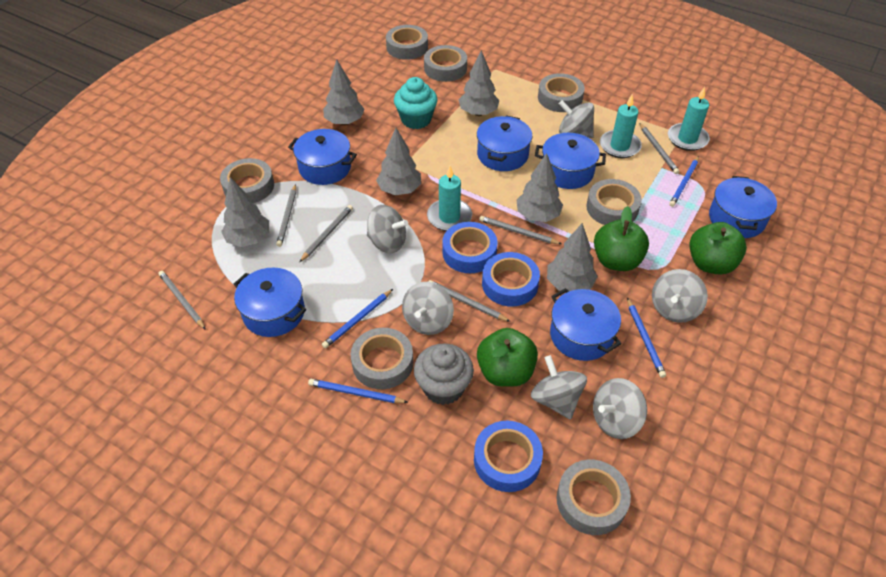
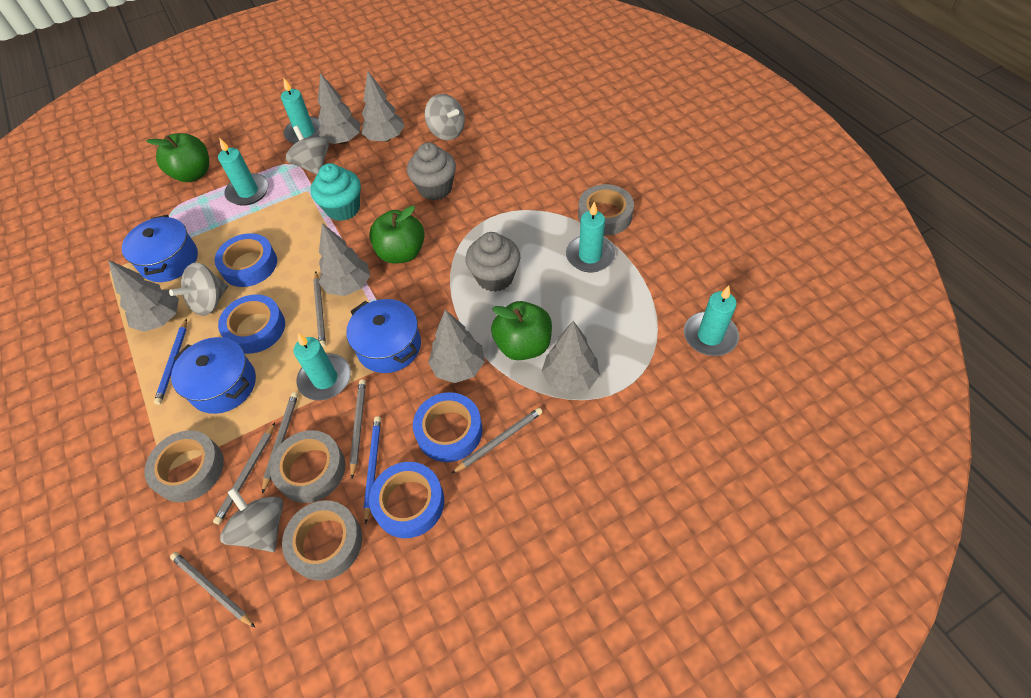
blue pencil: [308,379,408,403] [322,289,393,348] [627,298,666,378] [669,156,699,207] = 4 -> [154,318,187,405] [363,416,381,524] = 2
blue pot: [234,268,306,337] [288,129,357,185] [477,115,532,171] [535,133,606,189] [550,288,621,361] [709,176,777,238] = 6 -> [122,215,198,282] [171,337,256,414] [346,299,421,373] = 3
blue tape: [442,222,498,273] [474,421,543,492] [482,252,540,307] = 3 -> [214,233,277,287] [218,294,285,354] [369,462,444,538] [413,392,483,462] = 4
grey cupcake: [414,344,474,405] = 1 -> [407,142,456,200] [465,232,520,292] = 2
grey spinning top: [367,205,408,253] [402,282,454,335] [531,355,587,420] [559,100,594,138] [593,378,647,439] [652,269,708,323] = 6 -> [169,262,228,316] [220,487,283,552] [286,126,329,175] [425,94,465,140] = 4
grey tape: [220,158,274,203] [351,328,413,389] [386,25,428,60] [424,45,467,82] [538,73,585,112] [556,460,631,535] [586,179,642,225] = 7 -> [144,430,224,502] [270,430,345,503] [282,500,362,581] [578,184,634,236] = 4
turquoise candle: [427,166,472,231] [600,95,642,158] [668,87,710,151] = 3 -> [218,138,269,206] [281,78,321,144] [293,333,351,400] [566,202,615,272] [684,286,739,356] = 5

